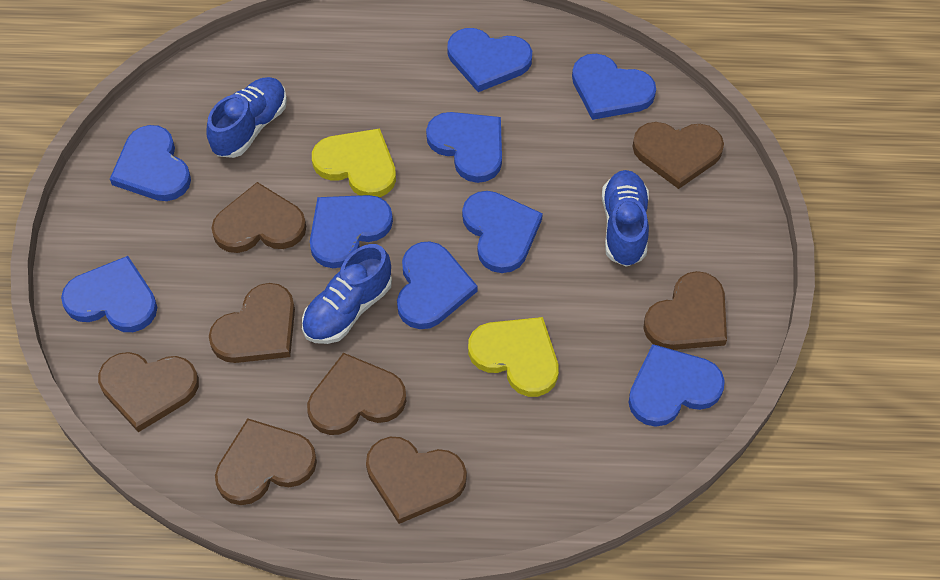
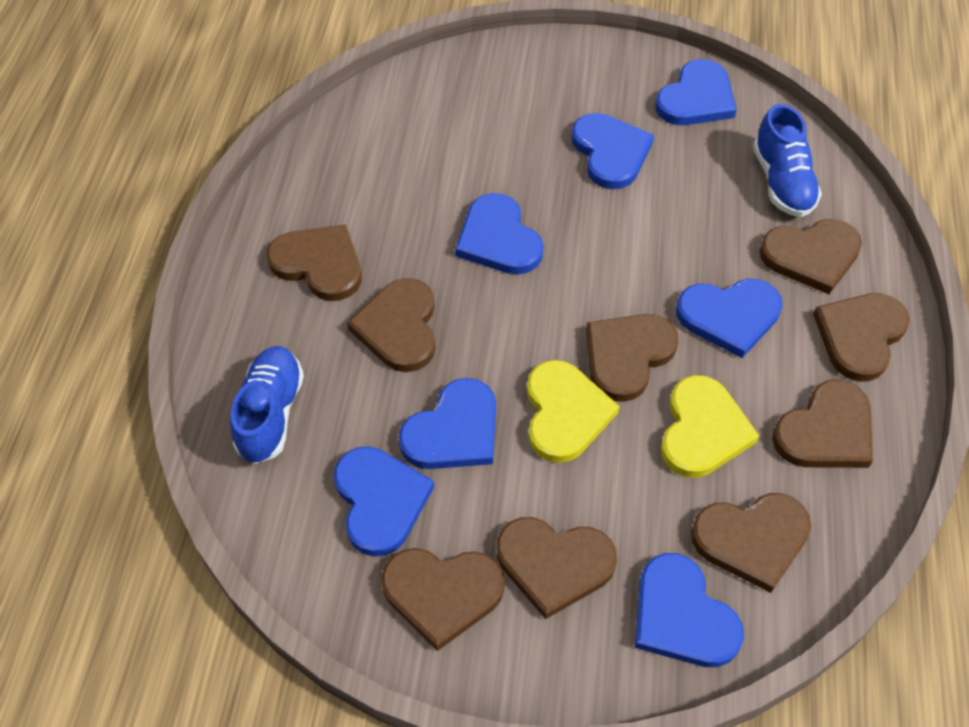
blue heart: [61,256,157,332] [110,125,191,201] [310,195,393,268] [397,241,477,329] [426,112,502,183] [447,28,532,92] [462,191,543,273] [572,54,656,120] [628,344,725,427] = 9 -> [334,446,434,557] [399,378,496,469] [455,193,544,275] [571,113,654,189] [635,553,744,667] [655,59,737,125] [676,279,783,358] = 7
blue shoe: [206,77,287,158] [302,244,392,344] [602,170,649,267] = 3 -> [230,346,304,464] [753,104,822,217] = 2
brown heart: [98,352,199,432] [209,283,295,363] [212,182,306,253] [215,418,317,505] [307,353,406,435] [366,437,467,524] [632,122,724,189] [643,271,727,350] = 8 -> [267,224,362,301] [347,278,436,372] [381,548,504,651] [497,517,617,619] [586,314,678,402] [691,493,811,593] [759,219,862,294] [772,379,873,468] [813,293,910,381] = 9

